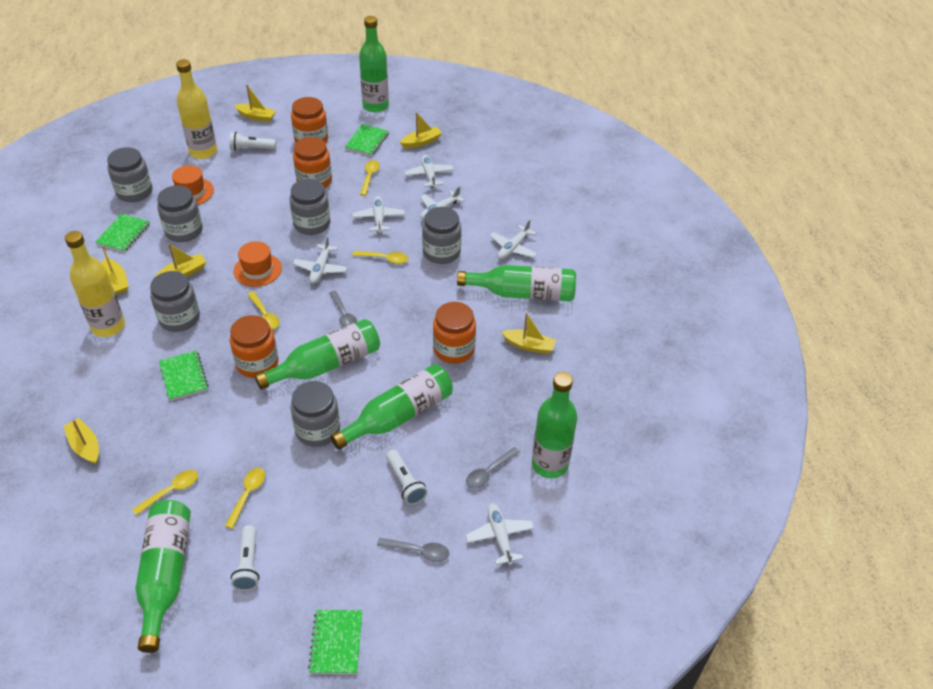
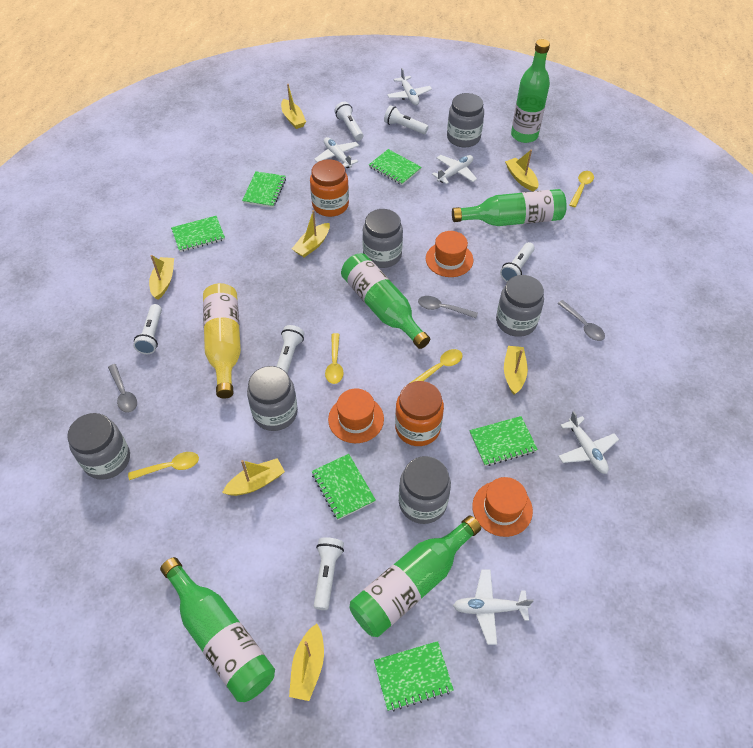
green bottle: [136,500,191,653] [255,319,380,389] [330,364,453,450] [359,16,389,113] [457,265,576,302] [532,372,577,478] = 6 -> [160,557,275,702] [341,253,430,349] [350,515,481,637] [452,189,567,226] [511,39,550,143] = 5
green notebook: [95,214,150,253] [159,350,208,401] [308,610,362,674] [345,124,389,156] = 4 -> [171,216,225,252] [242,171,286,208] [312,454,376,520] [369,149,422,185] [374,641,454,711] [470,416,538,466] = 6
orange hat: [172,165,214,205] [233,241,282,287] = 2 -> [328,388,384,443] [426,231,473,277] [472,477,533,537] = 3
orange jar: [230,315,279,378] [291,97,328,143] [293,137,332,188] [433,302,476,364] = 4 -> [310,159,349,217] [395,381,444,446] = 2
white flashlight: [229,132,276,151] [231,525,259,591] [386,450,427,505] = 3 -> [133,304,162,354] [276,325,304,373] [314,537,344,610] [334,102,363,141] [384,105,429,134] [500,242,535,282] = 6
white plane: [293,236,347,284] [353,196,405,233] [404,155,454,188] [420,186,465,220] [466,503,534,565] [490,219,537,259] = 6 -> [314,137,359,168] [387,68,432,105] [432,155,477,185] [453,570,533,645] [558,411,619,474] = 5
yellow boat: [64,418,99,464] [102,246,129,294] [155,243,206,277] [234,84,276,122] [400,112,442,148] [501,313,556,354] = 6 -> [149,255,174,300] [222,458,285,496] [281,84,306,129] [289,624,324,701] [292,210,330,257] [504,346,528,395] [505,150,539,191] = 7
yellow bottle: [65,231,125,337] [176,59,217,159] = 2 -> [203,283,241,399] = 1
yellow spoon: [132,470,198,516] [225,468,265,529] [247,292,280,329] [352,251,408,264] [360,160,380,196] = 5 -> [128,452,199,480] [325,333,344,384] [410,349,463,383] [569,171,594,207] = 4

